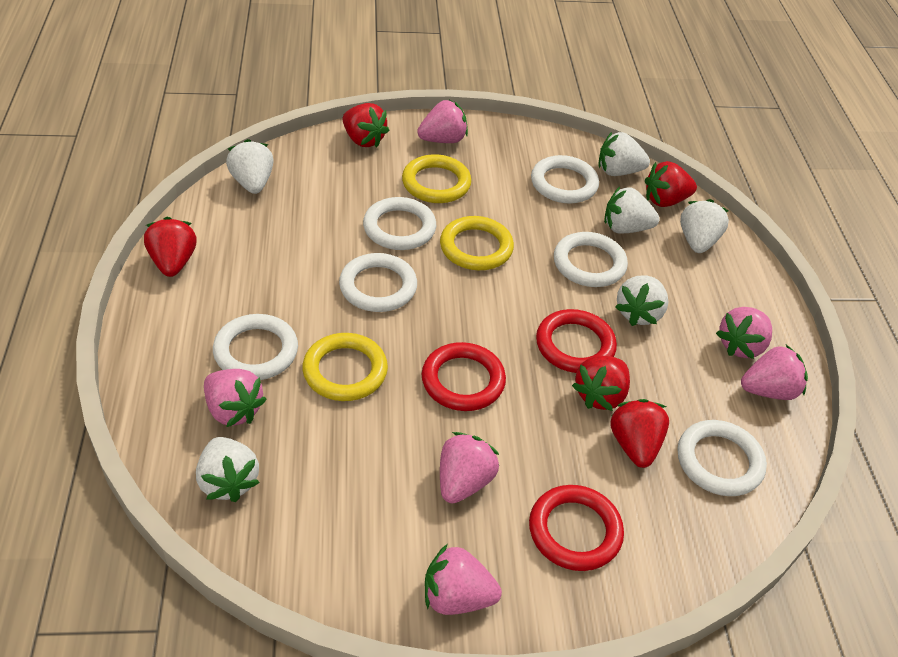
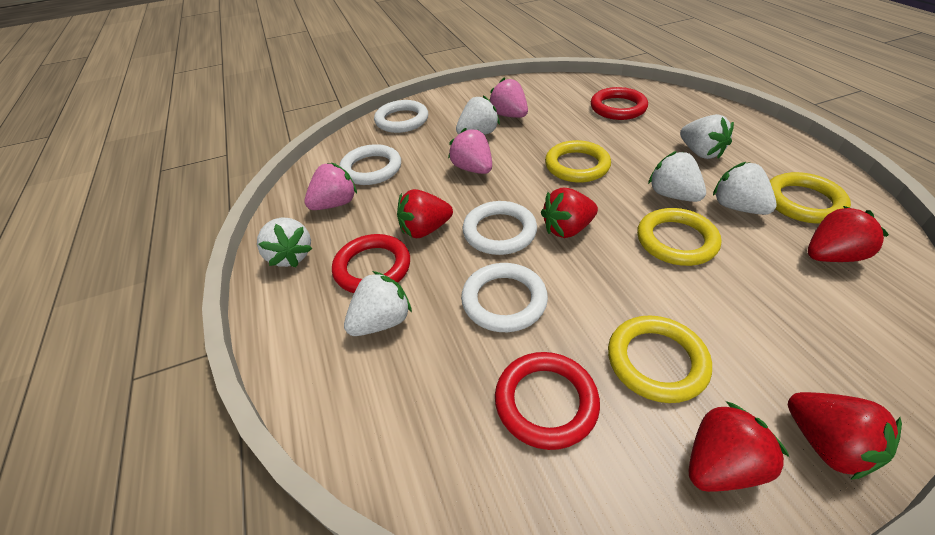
pink strawberry: [204,369,267,427] [417,100,468,143] [425,544,502,615] [440,432,499,503] [716,307,772,359] [741,345,808,400] = 6 -> [304,163,357,210] [448,128,492,174] [489,78,528,118] = 3
white ring: [213,314,298,380] [339,253,417,312] [363,197,436,250] [531,155,599,204] [554,232,628,287] [678,420,767,496] = 6 -> [339,144,401,185] [374,100,428,133] [461,263,548,332] [462,201,537,255] = 4
yellow ring: [302,333,388,401] [402,154,471,203] [440,216,514,270] = 3 -> [545,140,611,183] [608,315,712,403] [637,208,721,266] [770,172,851,223] = 4

